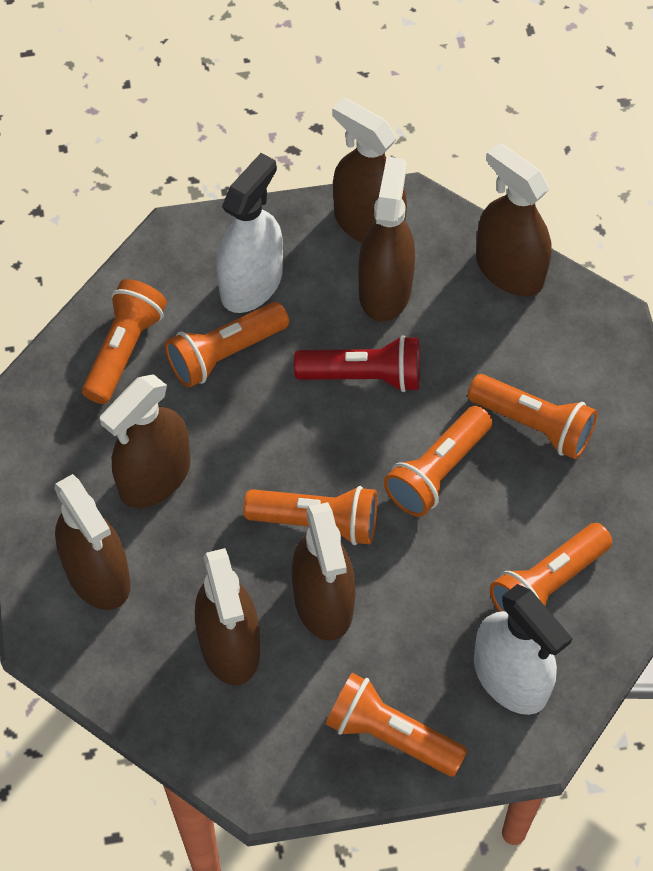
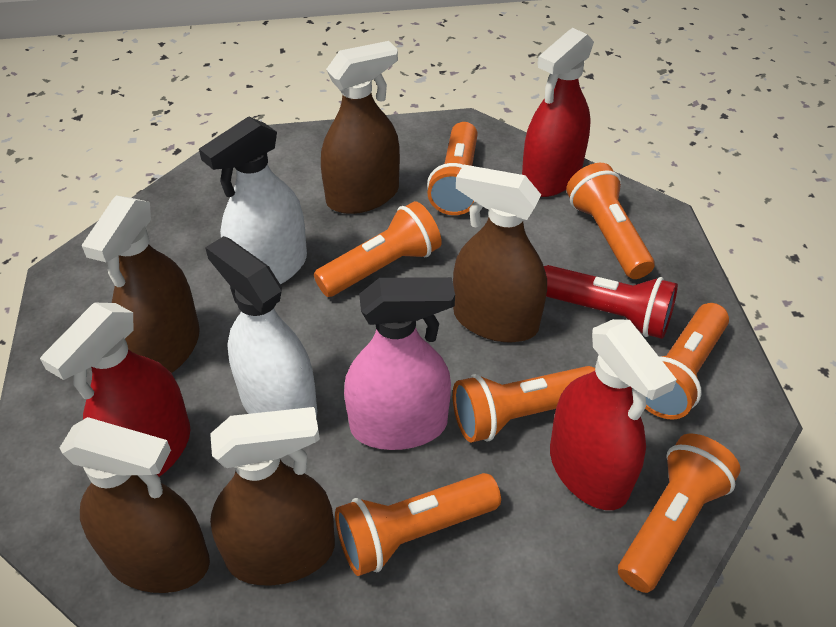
brown spray bottle: [54,474,131,610] [100,374,190,508] [195,548,260,685] [292,502,356,641] [332,98,407,243] [358,157,415,322] [476,143,552,296] = 7 -> [60,417,210,593] [82,195,200,373] [210,407,335,585] [321,41,400,214] [453,165,547,342] = 5
pink spray bottle: none = 0 -> [344,277,455,450] = 1
red spray bottle: none = 0 -> [40,303,190,477] [522,28,594,197] [550,319,677,510] = 3

